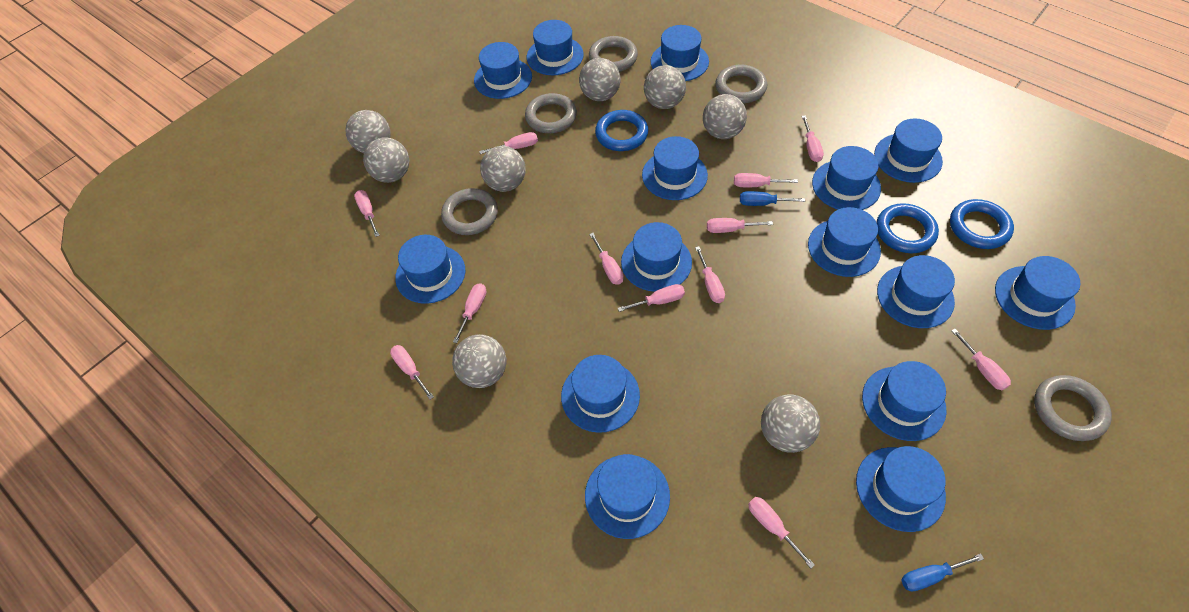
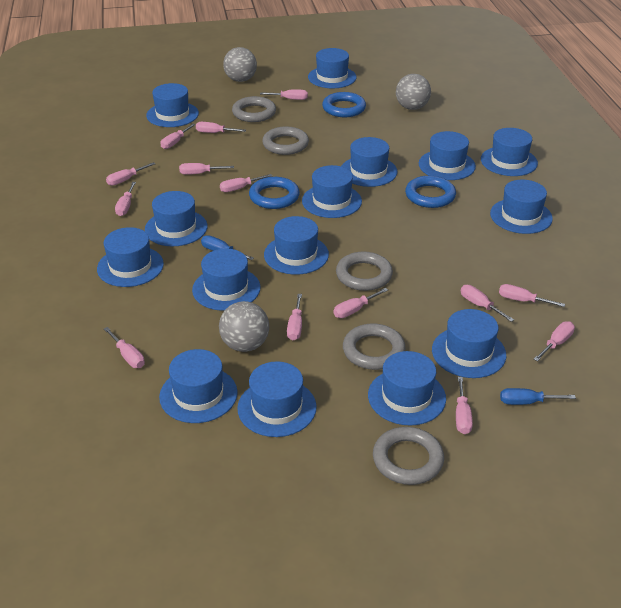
grey ball: [345,110,390,153] [363,137,409,183] [452,334,506,388] [480,146,526,192] [579,58,621,101] [644,65,686,109] [703,94,747,139] [761,394,820,453] = 8 -> [219,301,269,352] [223,47,257,82] [396,74,431,110] = 3
pink screwdriver: [354,190,380,237] [390,345,434,400] [453,283,486,343] [479,132,538,154] [589,233,624,285] [618,284,685,312] [695,246,725,303] [707,218,773,233] [734,173,798,187] [748,497,815,568] [802,115,824,162] [951,329,1011,390] = 12 -> [104,327,145,368] [106,162,155,186] [115,182,136,216] [160,124,196,149] [179,163,234,175] [196,122,246,133] [220,174,272,192] [260,89,308,100] [287,294,302,340] [333,288,388,318] [456,377,473,434] [461,285,514,322] [499,284,565,307] [534,321,575,361] = 14

